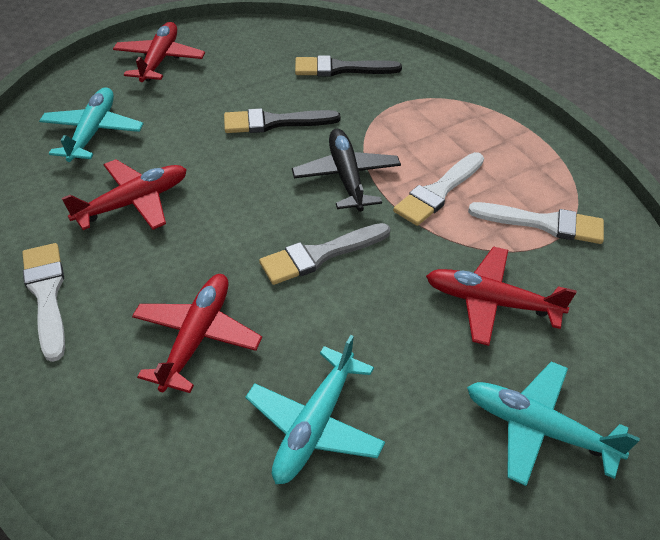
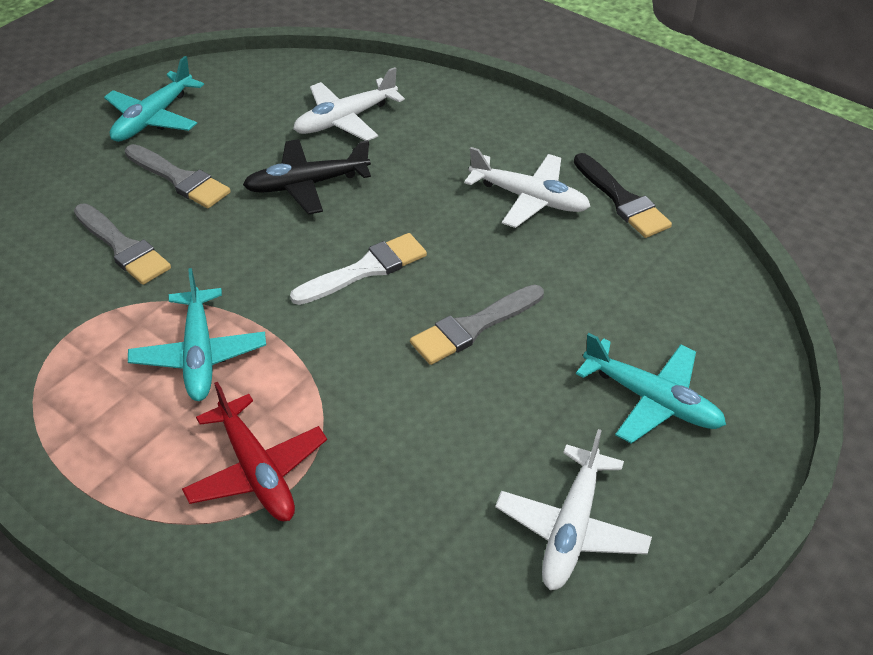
black brush: [224,108,341,133] [295,55,402,76] = 2 -> [574,153,672,238] = 1
grey brush: [259,223,391,285] = 1 -> [74,203,171,285] [125,144,231,208] [410,285,544,365] = 3
red plane: [62,159,187,230] [113,22,205,82] [132,274,262,393] [426,246,577,346] = 4 -> [182,382,327,521] = 1
white brush: [22,243,65,362] [393,152,484,226] [468,202,604,244] = 3 -> [290,233,427,305] = 1
white plane: none = 0 -> [293,67,405,141] [464,147,591,228] [495,429,652,590] = 3

